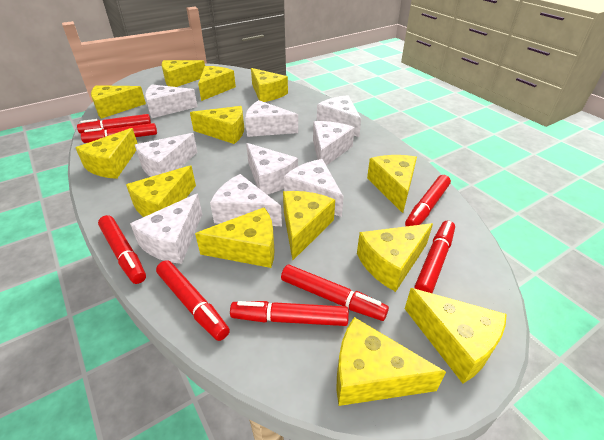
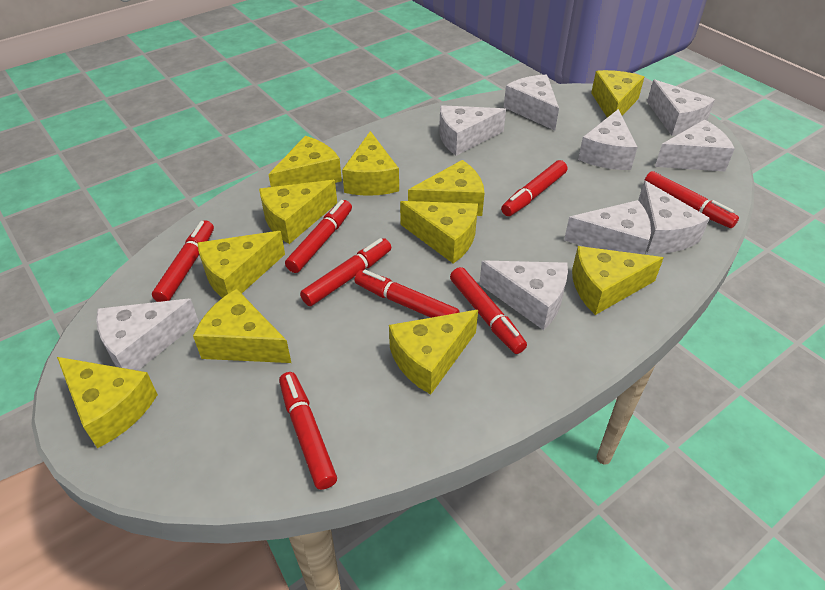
yellow cheese: [76,128,138,179] [91,85,146,119] [126,165,196,217] [162,60,205,87] [190,106,244,144] [195,207,275,268] [198,66,236,101] [251,68,288,102] [283,191,335,261] [336,317,446,406] [357,223,433,292] [367,155,417,213] [405,288,507,384] = 13 -> [57,357,158,448] [193,289,291,363] [198,231,285,298] [259,180,337,244] [268,136,342,187] [342,131,399,196] [389,310,478,395] [400,201,478,264] [408,160,485,216] [572,246,664,315] [591,70,644,118] = 11

